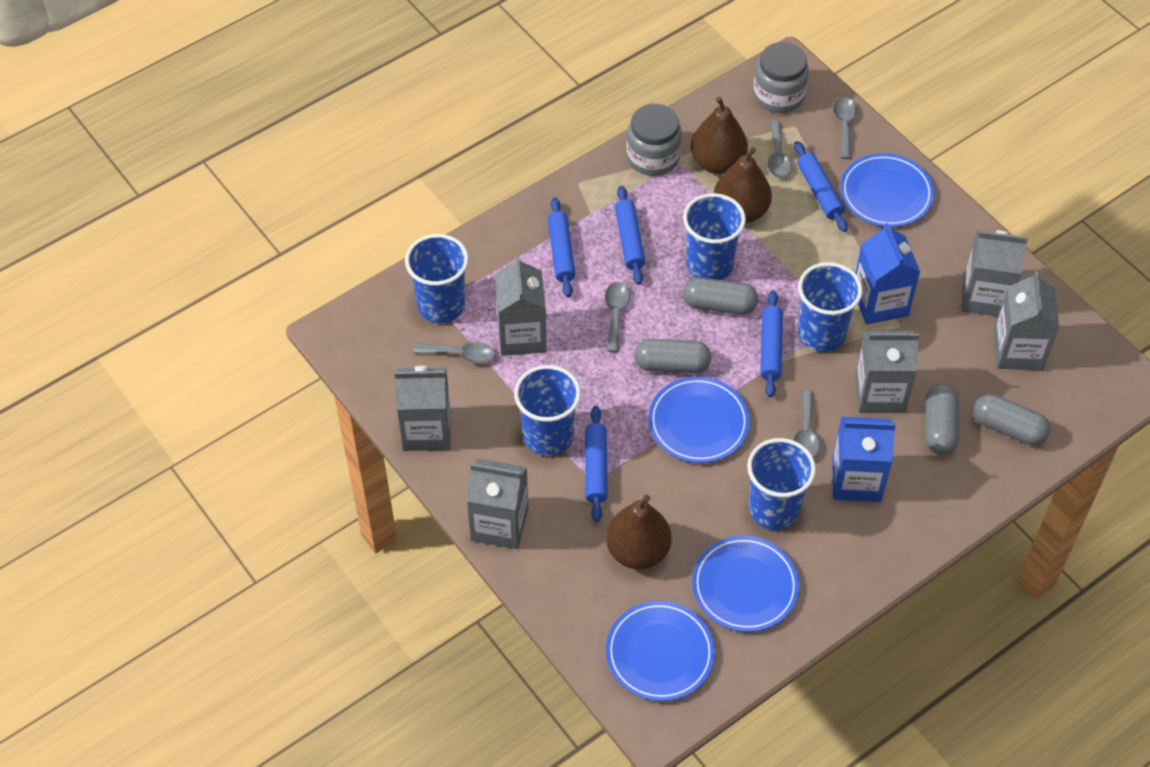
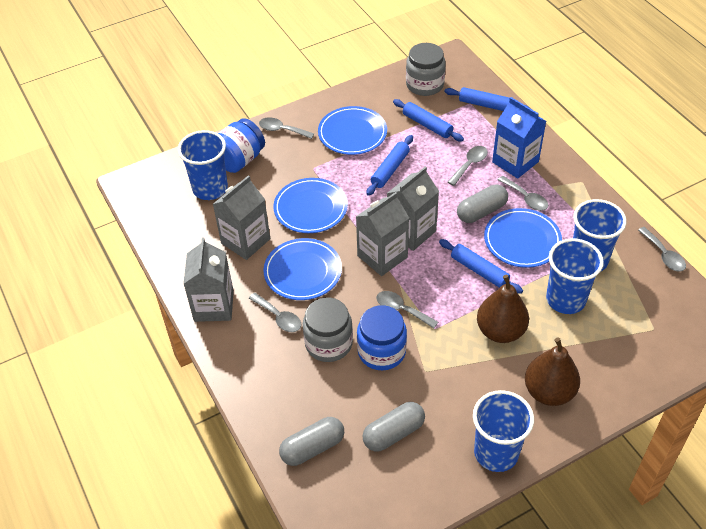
blue carton: [832,417,896,502] [855,223,920,324] = 2 -> [492,97,546,179] = 1
blue cup: [405,234,469,323] [514,365,581,456] [683,193,746,280] [747,438,816,530] [798,262,862,352] = 5 -> [178,130,228,200] [473,390,534,472] [546,238,604,314] [573,199,627,271] = 4
blue jar: none = 0 -> [218,118,265,173] [357,305,407,370] = 2
blue rolling pin: [548,197,576,297] [585,406,608,522] [615,186,645,285] [760,290,783,397] [794,141,848,232] = 5 -> [366,135,413,196] [393,99,464,141] [439,239,523,294] [445,87,528,111] = 4
brown pear: [606,495,671,569] [691,96,748,174] [714,147,772,223] = 3 -> [477,275,529,343] [525,337,580,406] = 2
grey capsule: [634,339,711,373] [683,277,758,314] [925,383,959,455] [973,394,1051,445] = 4 -> [279,417,344,466] [362,402,425,452] [457,184,508,223] = 3
grey carton: [395,366,451,451] [467,458,528,549] [495,256,547,356] [855,331,919,413] [961,230,1028,316] [993,271,1059,370] = 6 -> [183,238,234,322] [213,175,270,260] [356,192,409,276] [387,167,439,251] = 4
grey spoon: [413,342,496,364] [605,282,630,352] [768,121,792,178] [794,390,820,458] [833,97,857,159] = 5 -> [249,293,302,332] [259,117,314,139] [376,291,438,329] [448,146,488,186] [498,176,548,211] [638,227,686,272] = 6

